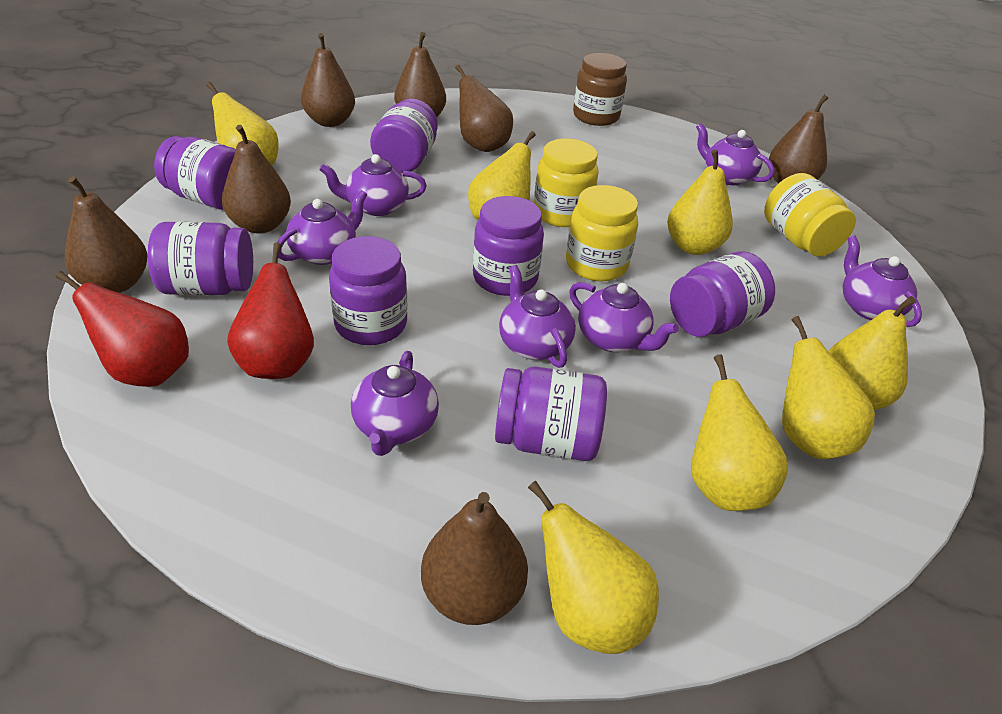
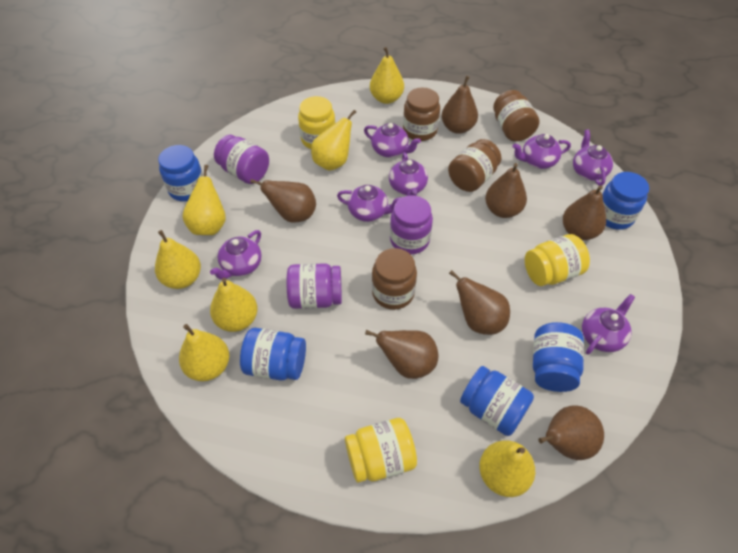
blue jar: none = 0 -> [158,145,204,201] [240,328,306,381] [460,366,534,436] [533,322,584,392] [602,172,649,230] = 5
brown jar: [573,53,627,126] = 1 -> [372,248,417,310] [403,87,440,141] [448,139,502,192] [493,90,539,141] = 4
purple jar: [148,221,253,295] [154,136,236,210] [329,236,408,345] [370,99,438,173] [473,196,544,296] [495,367,607,461] [670,251,775,337] = 7 -> [214,135,269,184] [286,263,342,309] [390,195,433,254] = 3
red pear: [56,271,189,387] [227,243,314,379] = 2 -> none = 0

